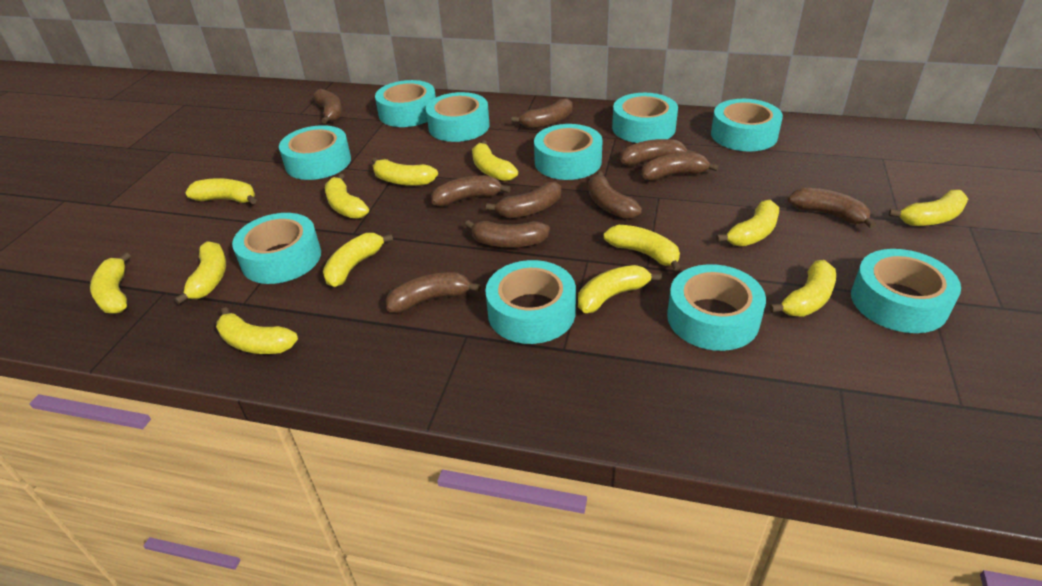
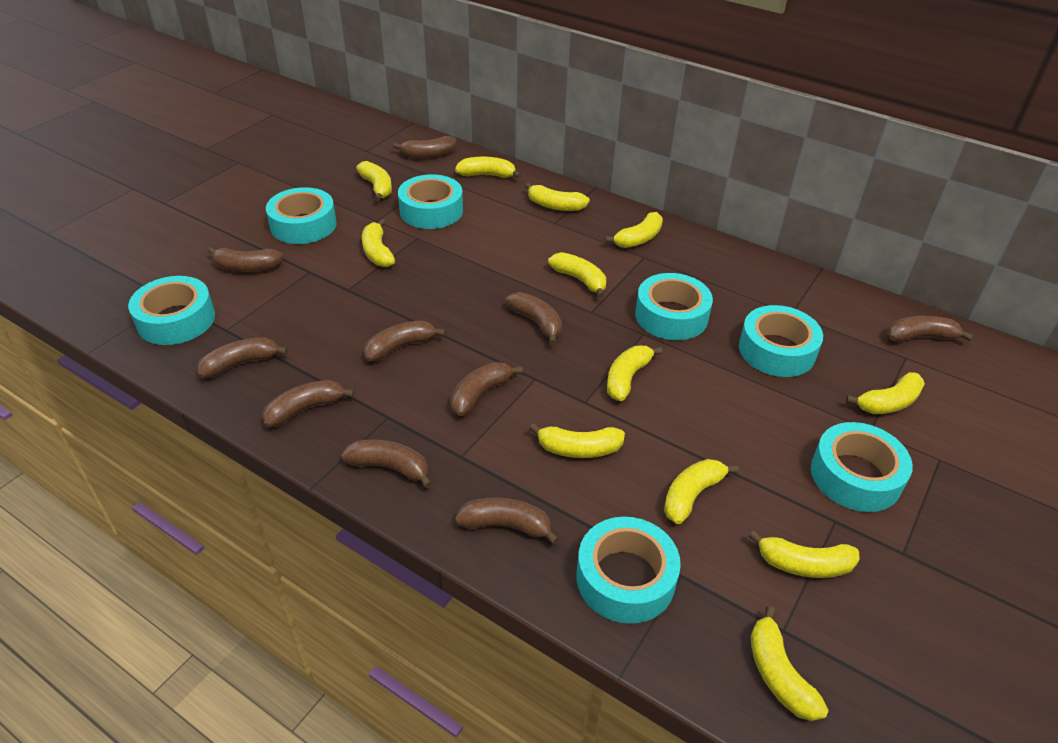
turquoise tape: [232,213,321,284] [279,125,351,180] [375,80,436,127] [426,92,490,142] [485,260,576,344] [534,124,602,180] [612,93,678,143] [667,264,766,351] [711,99,783,151] [851,249,961,333] = 10 -> [128,276,215,345] [266,187,337,244] [398,174,463,229] [576,517,681,624] [635,273,713,340] [739,305,823,377] [811,422,913,512] = 7
yellow banana: [90,252,131,313] [174,241,226,305] [185,178,256,204] [216,307,298,354] [323,233,393,287] [325,174,369,219] [372,158,438,186] [472,140,518,182] [578,265,662,313] [603,225,682,272] [716,200,779,246] [770,260,836,317] [889,190,968,226] = 13 -> [356,161,392,201] [362,219,395,267] [455,157,521,178] [525,183,590,211] [529,423,625,458] [548,252,606,298] [605,212,663,248] [607,346,663,401] [664,459,739,524] [749,531,860,578] [751,606,828,721] [846,372,925,414] = 12

